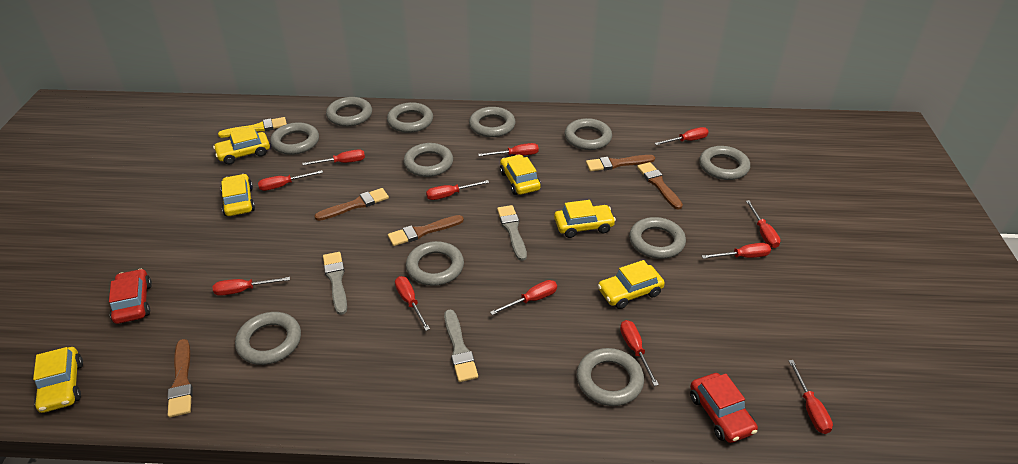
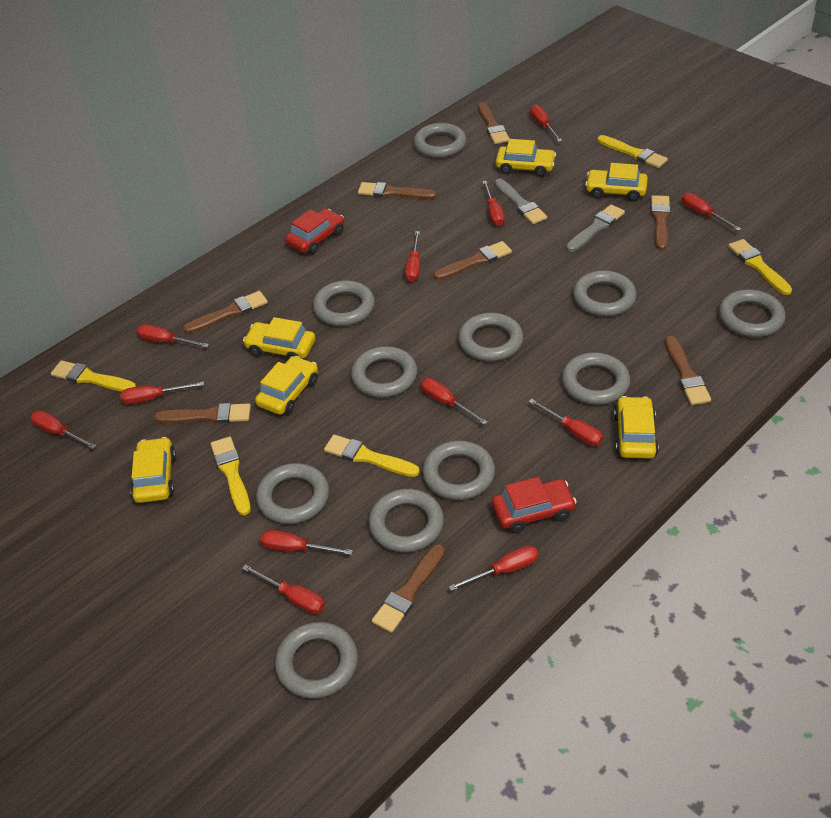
brown brush: [167,339,193,418] [314,188,389,221] [388,215,464,246] [586,155,655,171] [637,162,683,210] = 5 -> [154,403,251,423] [183,291,268,334] [358,182,437,199] [372,544,445,633] [433,241,512,280] [478,102,510,144] [651,195,671,250] [665,336,711,405] = 8
grey brush: [323,252,347,315] [444,309,478,382] [497,205,527,261] = 3 -> [494,179,547,224] [566,204,625,252] = 2
yellow brush: [218,117,287,138] = 1 -> [51,360,136,392] [211,437,251,516] [324,435,420,477] [598,135,668,168] [728,239,792,295] = 5

